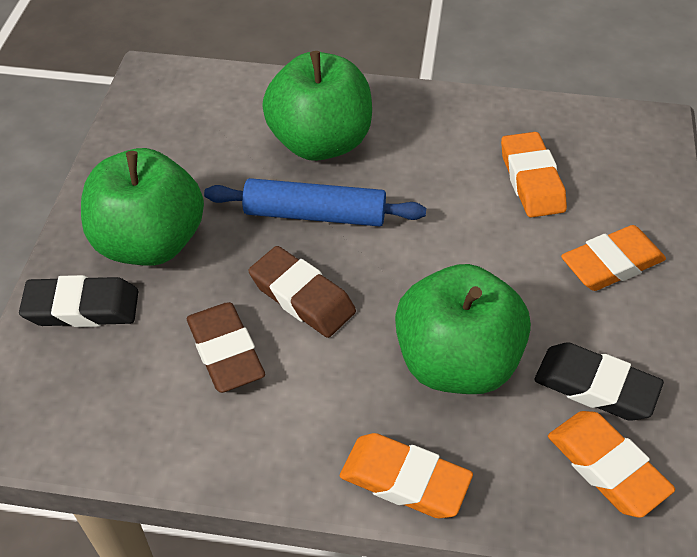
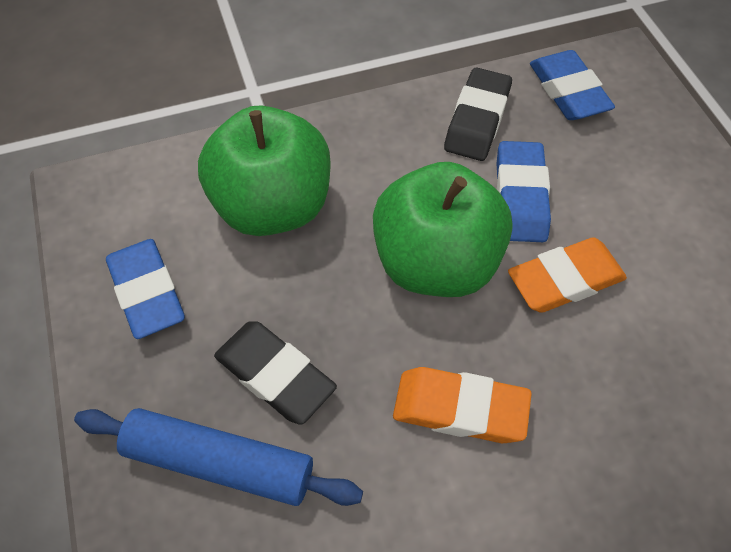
blue eraser: none = 0 -> [106,239,185,339] [496,141,551,242] [530,50,615,120] = 3
brown eraser: [187,302,265,393] [248,246,356,338] = 2 -> none = 0
green apple: [81,148,204,266] [262,51,372,161] [395,264,531,394] = 3 -> [198,105,331,236] [373,162,513,297] = 2
orange eraser: [340,433,473,519] [501,132,567,218] [548,411,675,518] [561,225,666,291] = 4 -> [393,367,532,443] [508,237,627,313] = 2

